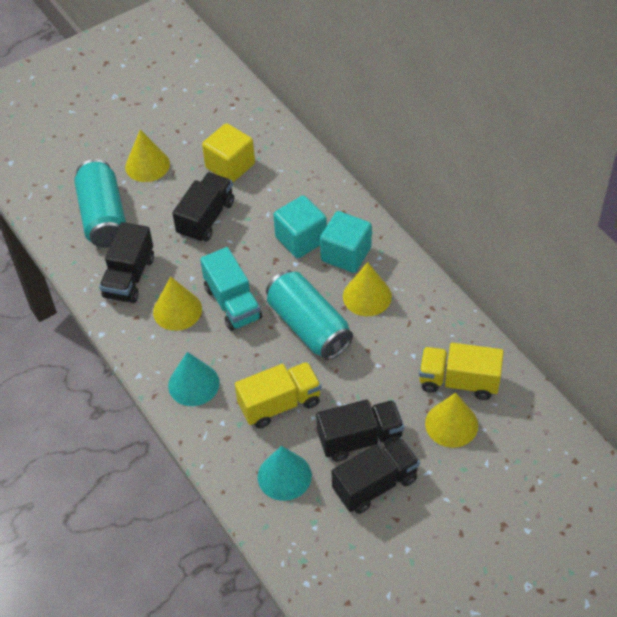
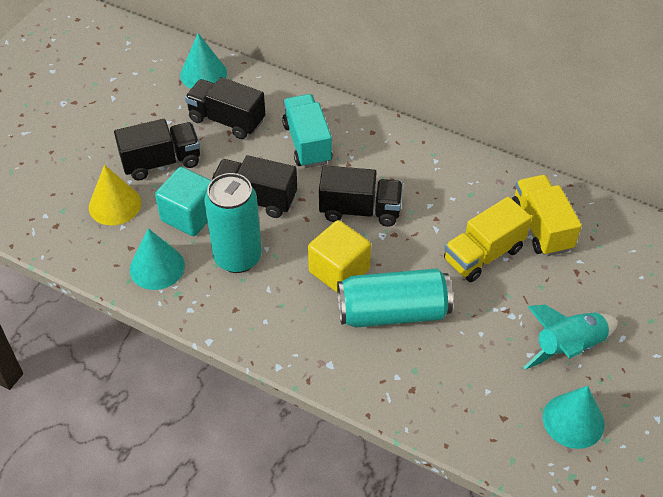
turquoise cone: [168,352,219,406] [258,446,312,501] = 2 -> [130,228,185,290] [180,33,227,89] [543,386,605,449] = 3
turquoise cube: [273,195,327,258] [320,211,372,273] = 2 -> [155,167,212,236] = 1
turquoise rocket: none = 0 -> [524,305,618,370] = 1
yellow cone: [125,130,170,182] [153,277,202,331] [343,262,392,316] [425,393,478,448] = 4 -> [89,165,141,225] = 1

